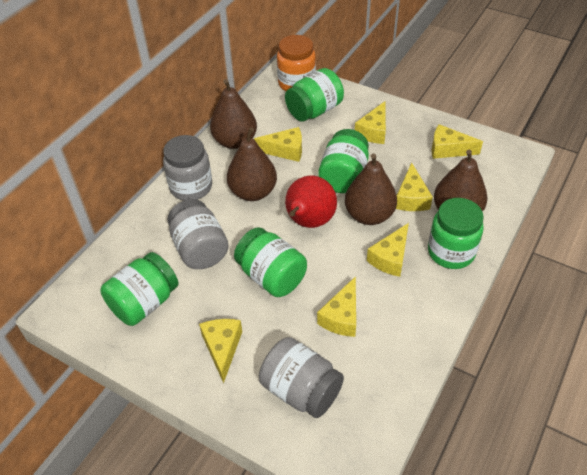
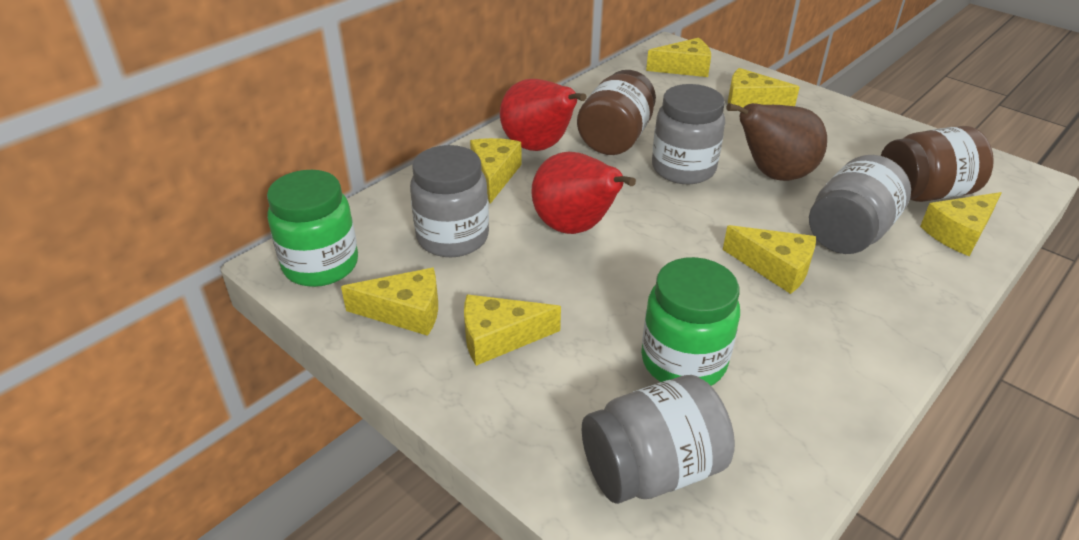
brown jar: none = 0 -> [577,70,656,155] [881,126,994,202] = 2
brown pear: [210,79,257,149] [227,127,277,201] [345,154,397,225] [434,150,487,212] = 4 -> [726,103,827,181] = 1
green jar: [100,252,178,326] [234,227,307,297] [285,68,344,122] [318,129,369,193] [428,198,484,269] = 5 -> [267,170,358,287] [641,257,740,386] = 2
grey jar: [163,135,212,201] [167,199,229,269] [259,337,344,418] = 3 -> [410,145,489,257] [582,375,735,504] [652,84,725,184] [809,155,911,254] = 4
orange jar: [277,35,316,91] = 1 -> none = 0
red pear: [285,176,337,228] = 1 -> [500,79,587,151] [531,152,636,234] = 2

